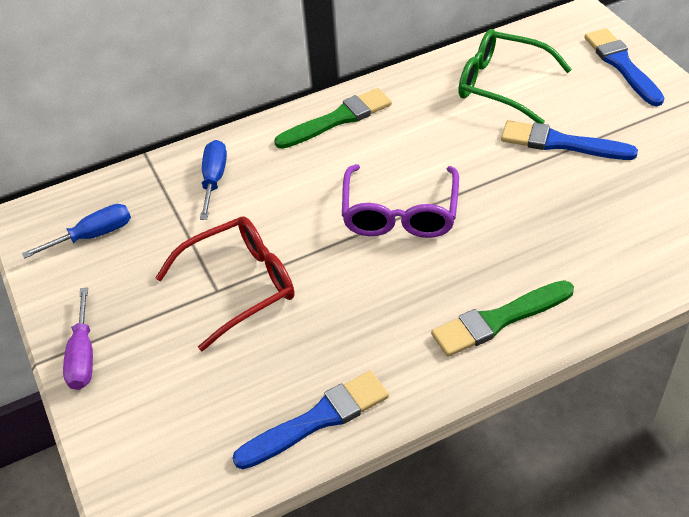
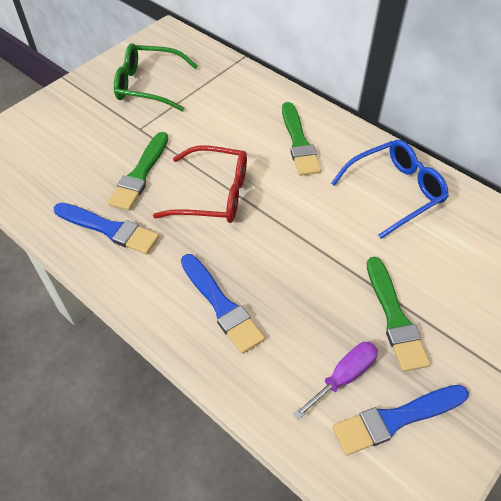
blue glasses: none = 0 -> [331,140,449,239] = 1
blue screwdriver: [22,204,131,259] [200,140,227,220] = 2 -> none = 0
green brush: [274,88,392,149] [431,280,574,357] = 2 -> [108,132,168,211] [282,102,321,176] [367,257,430,372] = 3
purple glasses: [342,164,459,238] = 1 -> none = 0

